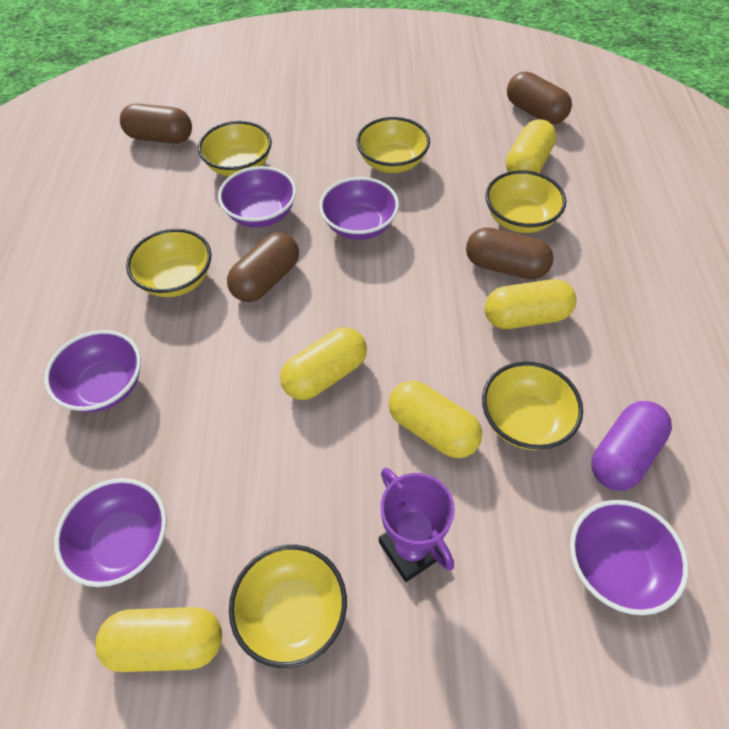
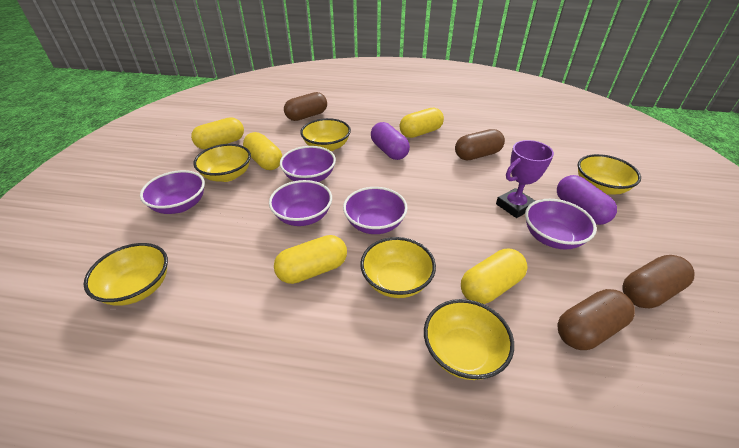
purple capsule: [591,401,672,491] = 1 -> [371,122,410,160] [557,175,617,225] = 2

